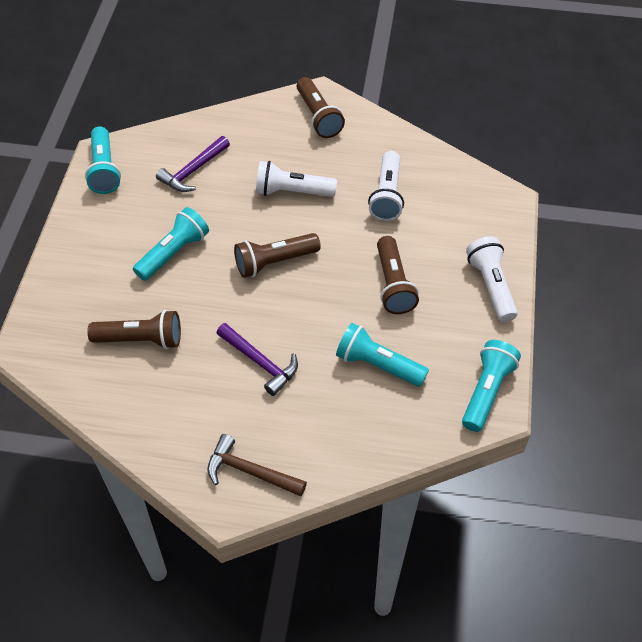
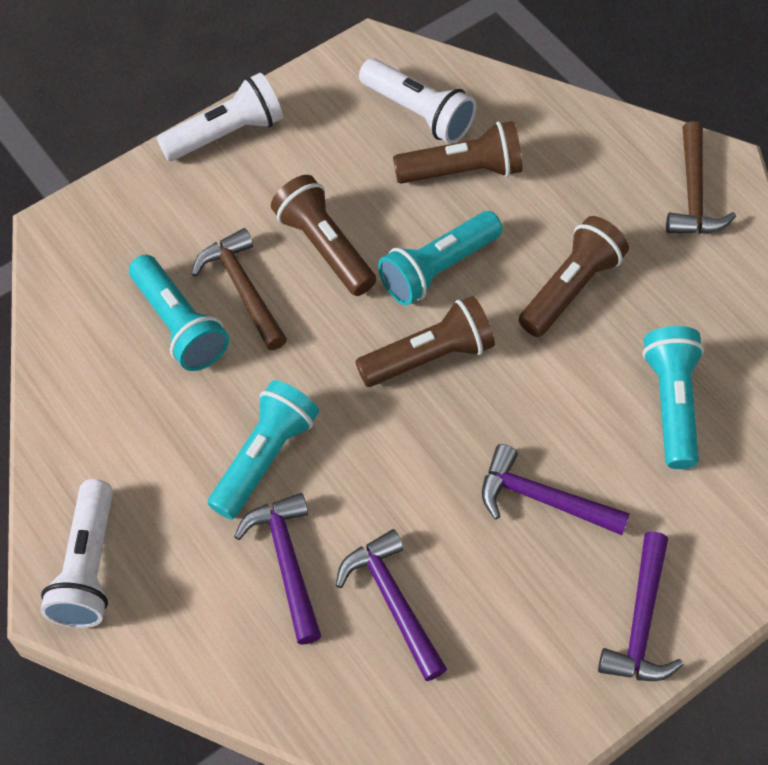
brown hammer: [207,434,307,496] = 1 -> [191,228,287,350] [666,121,736,234] = 2
purple hammer: [156,136,230,192] [216,323,298,396] = 2 -> [234,493,321,645] [336,529,447,681] [482,444,630,535] [598,532,683,681] = 4

